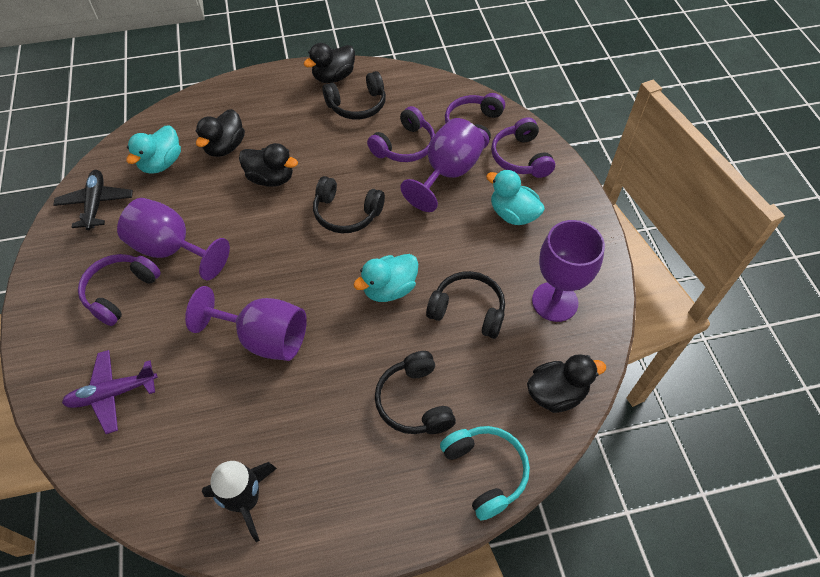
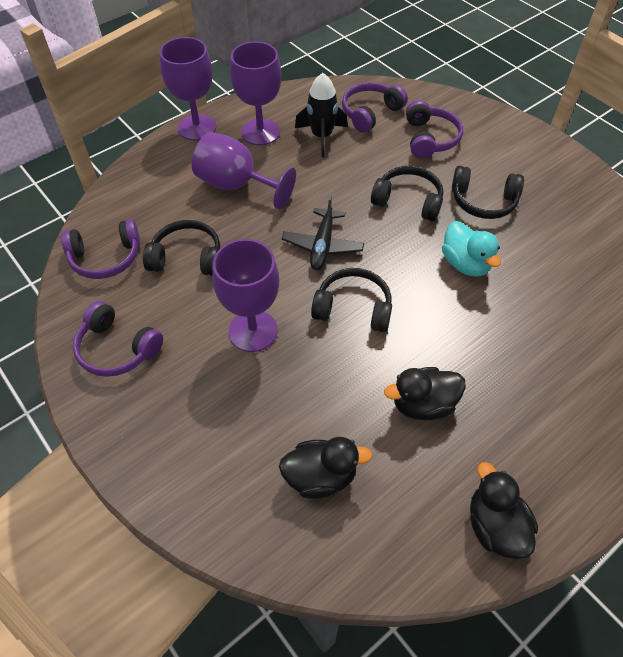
black duck: [196,109,245,157] [239,143,298,187] [304,43,355,83] [527,354,606,413] = 4 -> [279,437,373,499] [384,367,466,420] [470,462,538,559] = 3
purple plane: [62,350,158,434] = 1 -> none = 0
turquoise duck: [126,125,181,174] [353,254,418,302] [486,170,545,225] = 3 -> [442,221,501,277] = 1
turquoise headphones: [440,426,530,521] = 1 -> none = 0

